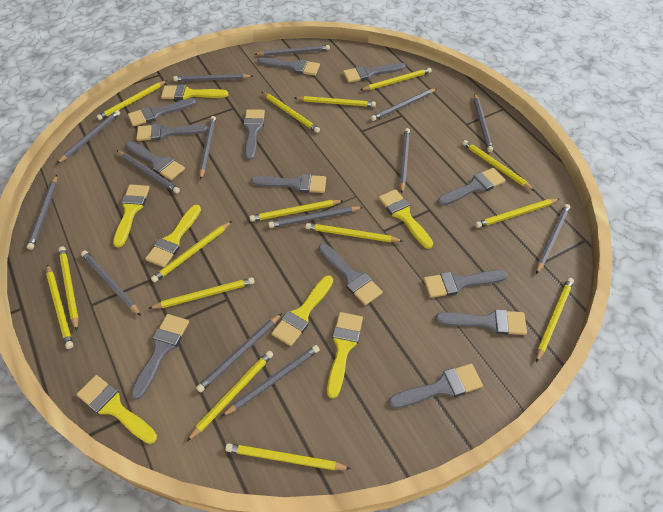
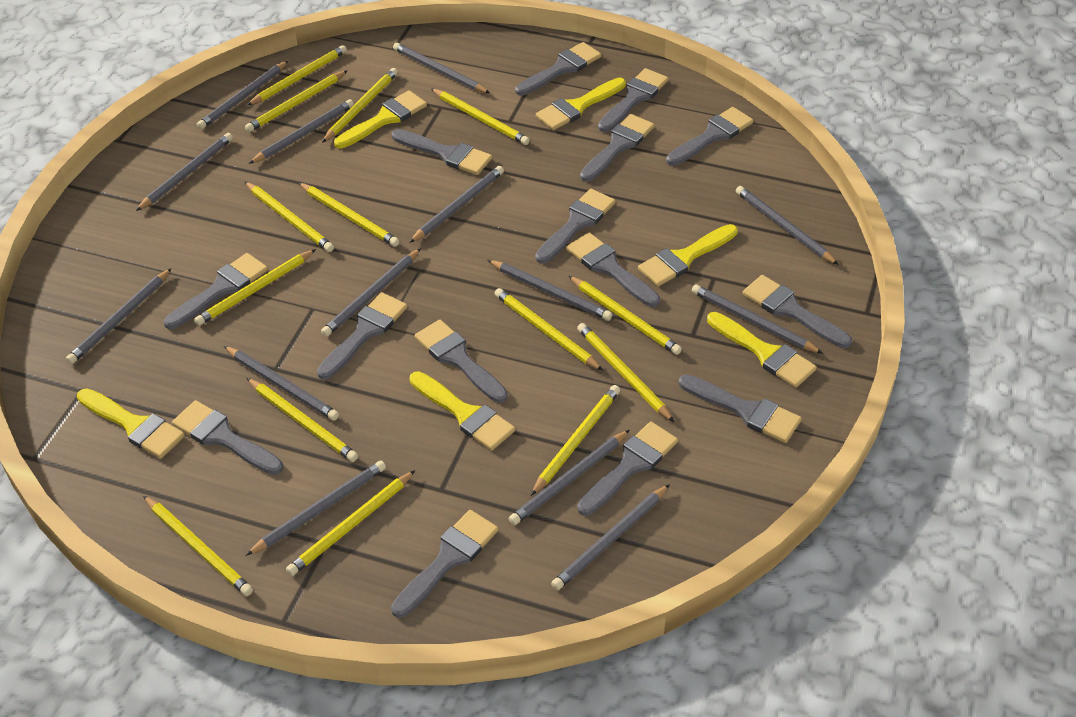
grey brush: [126,142,185,180] [128,98,196,127] [131,314,189,400] [136,123,208,141] [244,110,265,160] [251,174,326,193] [258,57,320,76] [319,244,383,305] [343,63,406,83] [388,364,483,408] [423,270,508,298] [435,309,527,335] [438,168,505,206] = 13 -> [164,253,268,329] [172,400,283,475] [317,292,407,380] [391,510,498,618] [392,129,492,175] [414,320,508,403] [515,42,601,96] [535,189,615,264] [566,232,660,307] [577,422,678,516] [580,114,654,182] [598,68,669,132] [666,107,754,166] [678,374,802,443] [742,275,852,348] = 15
yellow brush: [76,375,157,444] [113,184,150,247] [145,205,201,267] [161,85,228,100] [271,276,333,346] [327,312,363,399] [379,189,433,249] = 7 -> [77,388,185,458] [334,90,427,149] [410,371,515,451] [536,78,626,130] [638,224,738,286] [707,312,817,388] = 6
yellow pencil: [46,264,73,349] [59,246,78,331] [97,80,167,120] [148,277,255,309] [151,221,232,283] [187,351,273,441] [225,443,351,470] [250,200,344,222] [262,92,320,133] [295,96,376,107] [305,223,403,242] [361,68,432,91] [462,140,535,191] [475,199,559,228] [536,278,574,362] = 15 -> [143,496,253,596] [194,249,316,326] [245,70,348,132] [245,182,334,252] [247,45,347,105] [247,378,358,462] [286,470,415,576] [298,182,399,247] [322,68,398,143] [431,89,530,145] [494,288,603,371] [531,385,620,496] [569,276,682,355] [577,323,674,422] = 14

